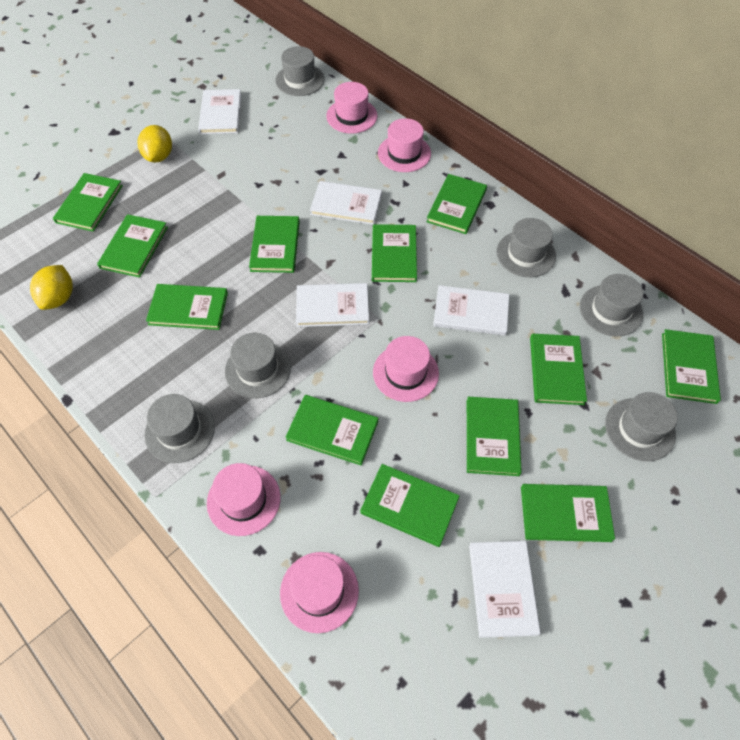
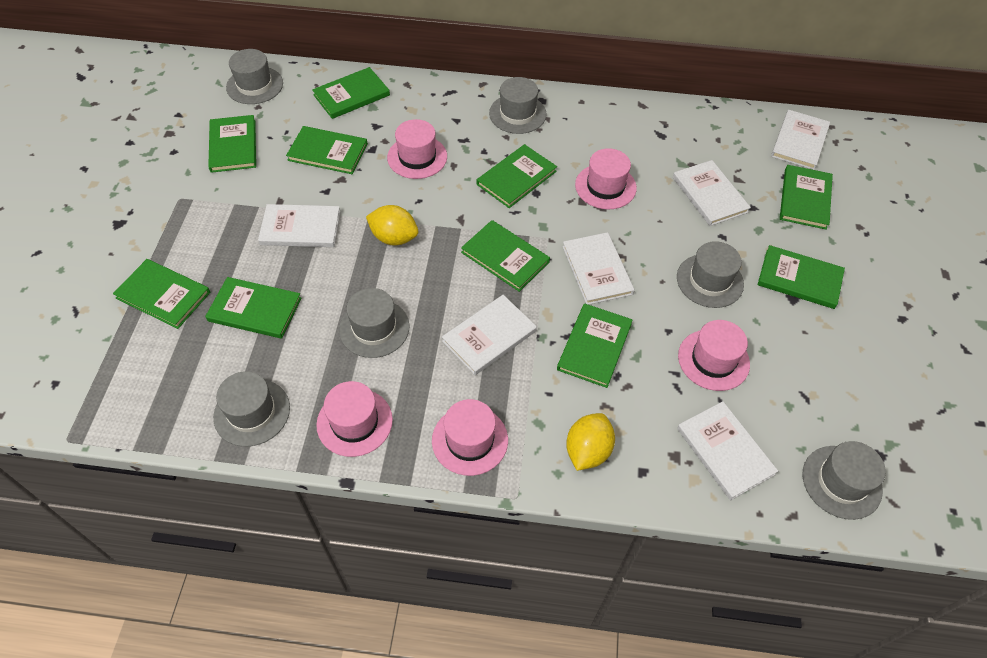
green book: [53,173,123,232] [97,214,168,278] [146,284,228,330] [249,216,300,273] [285,395,378,465] [360,464,459,547] [372,224,417,282] [426,174,487,234] [467,397,522,476] [521,484,615,542] [530,334,587,405] [662,329,721,404] = 12 -> [113,259,210,329] [205,277,302,339] [208,115,256,173] [286,126,368,174] [312,67,390,119] [461,220,550,292] [477,144,557,208] [557,303,633,388] [757,245,845,309] [780,165,833,230] = 10
white book: [198,89,241,134] [296,283,369,327] [310,181,382,225] [433,285,509,336] [469,541,541,638] = 5 -> [258,204,341,247] [442,295,537,375] [562,232,635,305] [673,160,751,226] [677,401,778,500] [771,110,830,170] = 6

